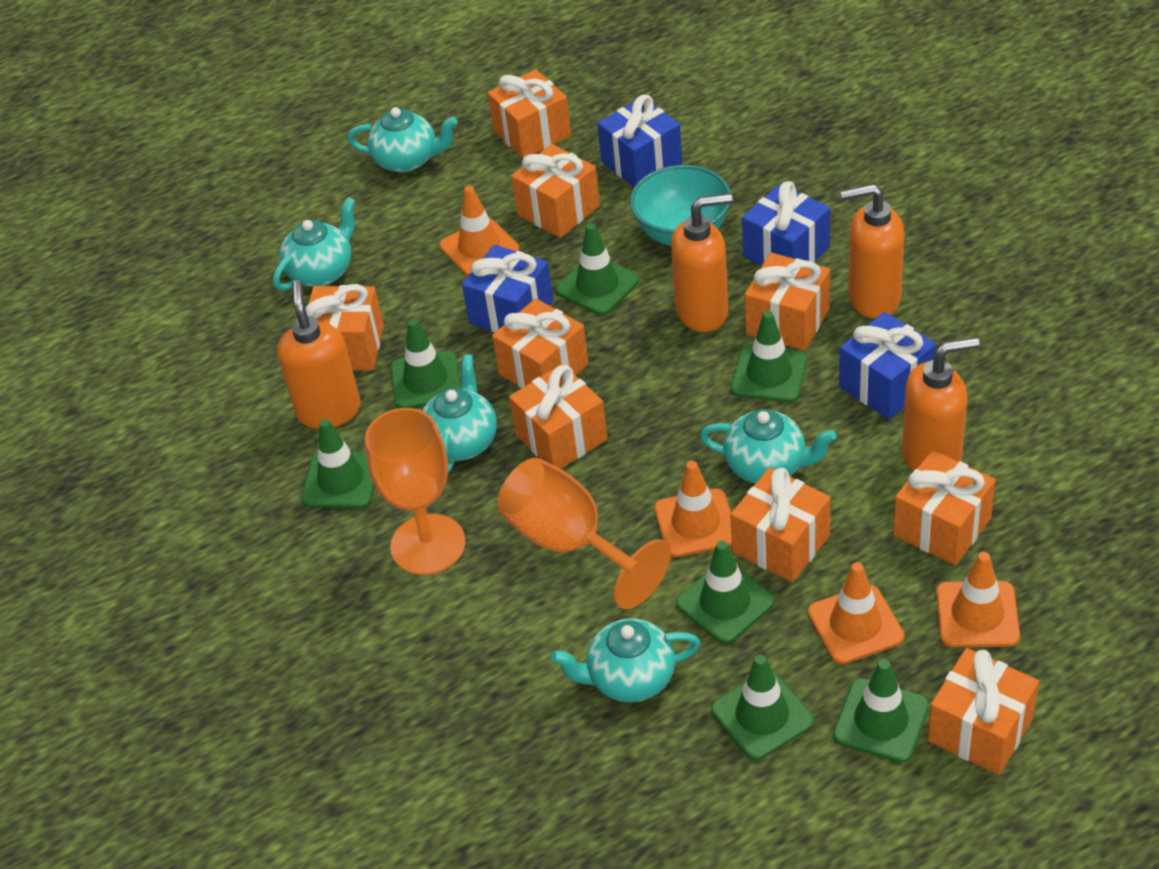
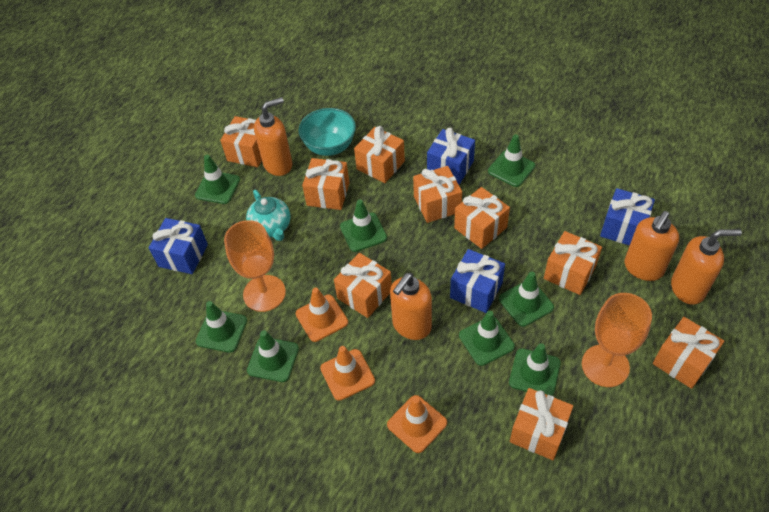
green traffic cone: [301,419,374,508] [390,319,461,408] [556,223,639,315] [676,541,775,644] [711,655,814,760] [731,311,808,402] [833,659,929,763] = 7 -> [195,155,240,204] [196,301,247,353] [247,330,299,382] [340,200,387,252] [459,311,515,366] [488,134,535,187] [499,272,554,327] [509,343,561,396] = 8
orange traffic cone: [439,186,519,276] [654,461,732,557] [808,562,904,664] [936,552,1020,647] = 4 -> [296,288,348,342] [320,346,375,401] [387,395,447,453] = 3
turquoise teapot: [273,197,356,291] [348,107,457,173] [422,354,497,473] [551,618,700,702] [700,409,836,483] = 5 -> [246,190,291,241] = 1

